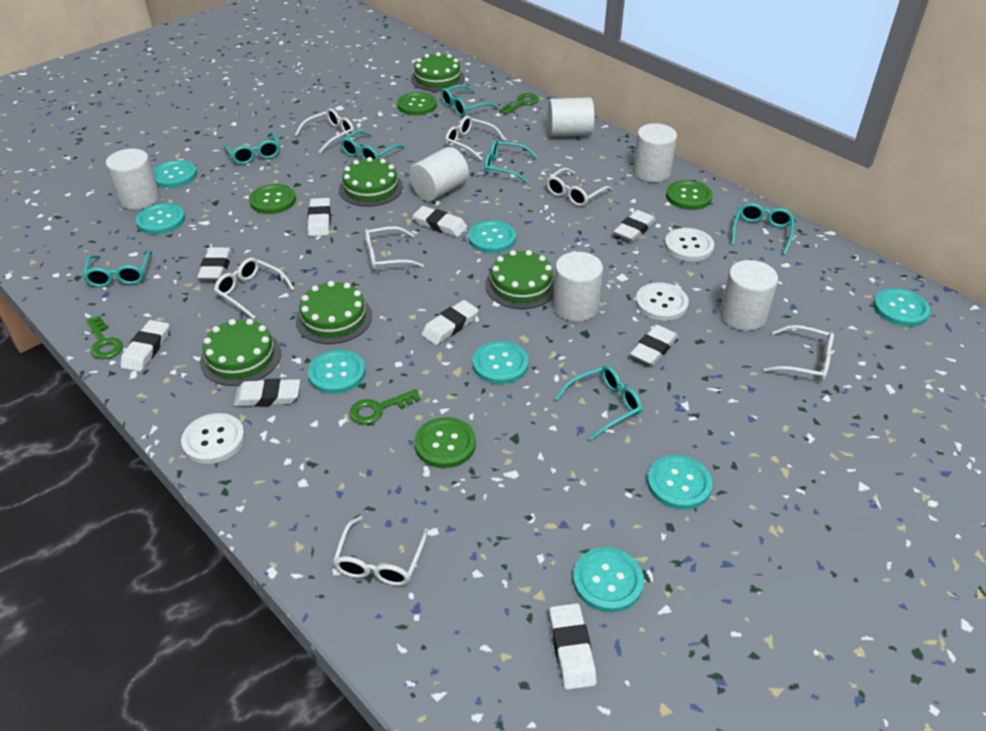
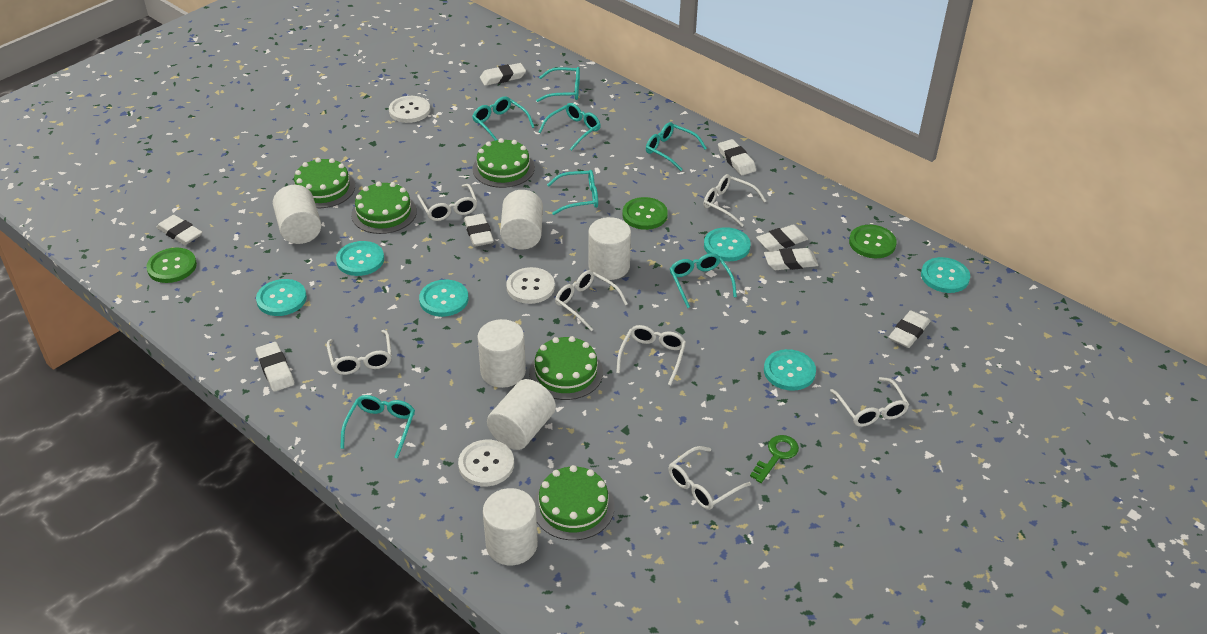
green button: [249,184,296,214] [397,92,437,116] [414,417,476,468] [666,180,713,210] = 4 -> [146,248,197,283] [622,197,668,230] [849,225,897,258] = 3
green key: [86,316,123,359] [350,389,421,425] [499,93,539,115] = 3 -> [750,435,799,483] = 1
turquoise button: [136,203,185,235] [153,160,197,188] [308,350,366,394] [468,220,516,253] [472,341,529,384] [573,547,644,613] [647,455,713,510] [873,288,930,327] = 8 -> [256,279,307,316] [336,241,384,276] [419,280,468,317] [704,227,751,261] [764,349,816,391] [921,257,970,293] = 6
white eraser: [120,320,169,372] [197,247,233,280] [234,378,300,407] [307,198,331,236] [413,206,467,237] [421,300,479,345] [549,603,597,690] [614,210,656,242] [630,325,678,366] = 9 -> [156,215,202,245] [256,342,294,392] [464,214,494,247] [480,63,526,86] [718,139,756,175] [756,224,808,251] [764,248,818,270] [889,310,930,348] = 8

